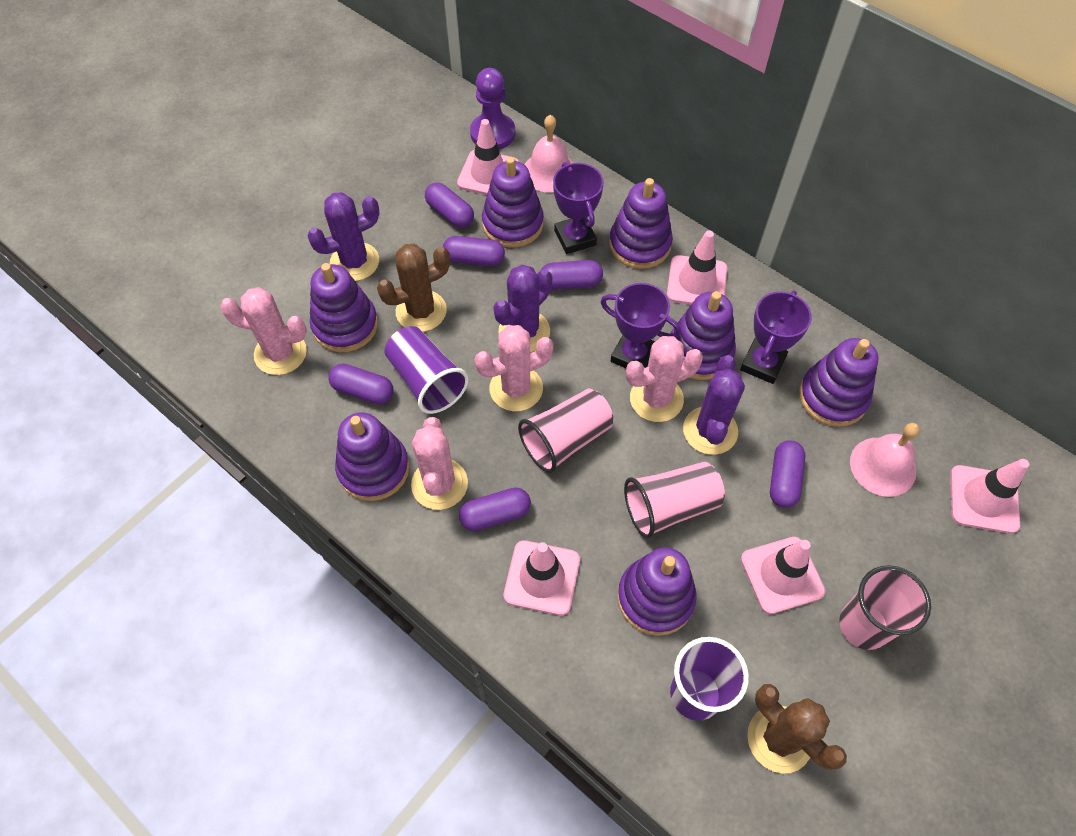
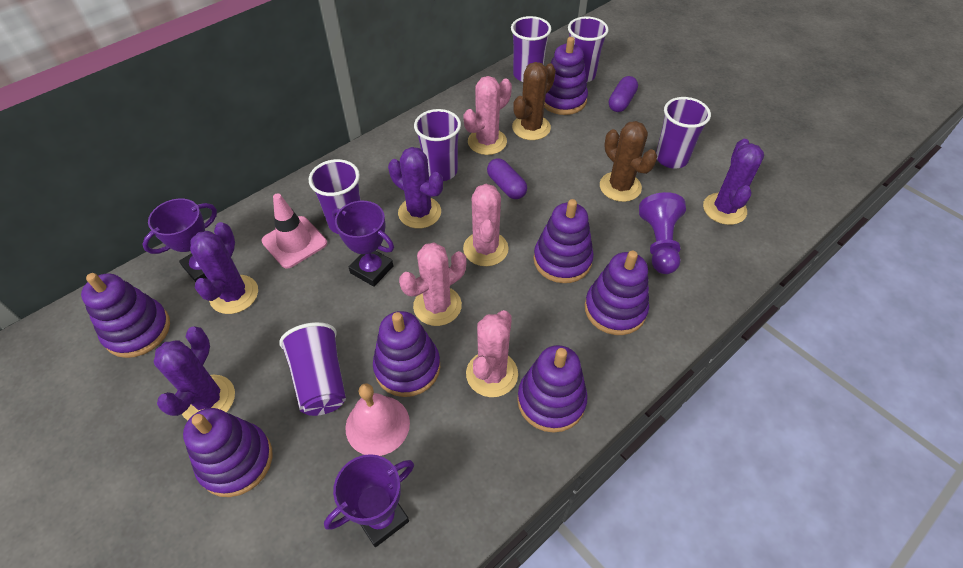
pink bell: [524,115,573,193] [850,423,920,497] = 2 -> [345,383,410,456] = 1
pink cup: [518,389,613,473] [624,462,725,538] [839,565,931,650] = 3 -> none = 0
pink traffic cone: [457,119,519,195] [504,540,580,616] [667,231,727,304] [741,537,825,614] [950,459,1029,533] = 5 -> [261,193,327,269] = 1
purple cactus: [308,192,380,281] [493,265,552,352] [683,355,745,455] = 3 -> [154,327,235,421] [190,222,258,314] [388,147,443,229] [703,139,764,225] = 4
purple capsule: [328,363,394,404] [425,182,474,228] [443,236,505,266] [459,488,531,531] [541,260,603,290] [770,440,805,508] = 6 -> [487,158,527,199] [609,76,638,112] = 2
purple cup: [385,326,469,414] [670,637,749,721] = 2 -> [279,322,346,416] [309,159,361,234] [414,109,461,181] [511,16,551,82] [568,17,609,82] [656,97,711,168] = 6

